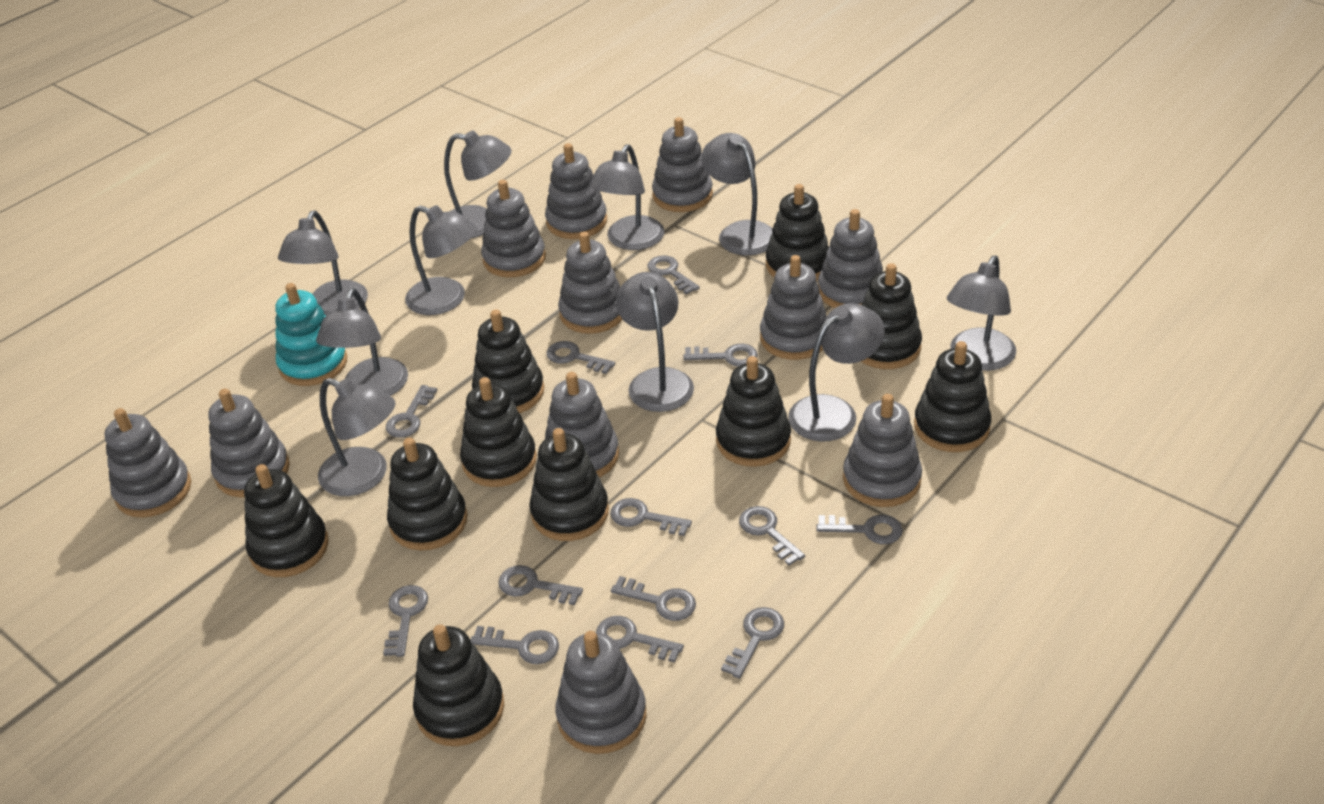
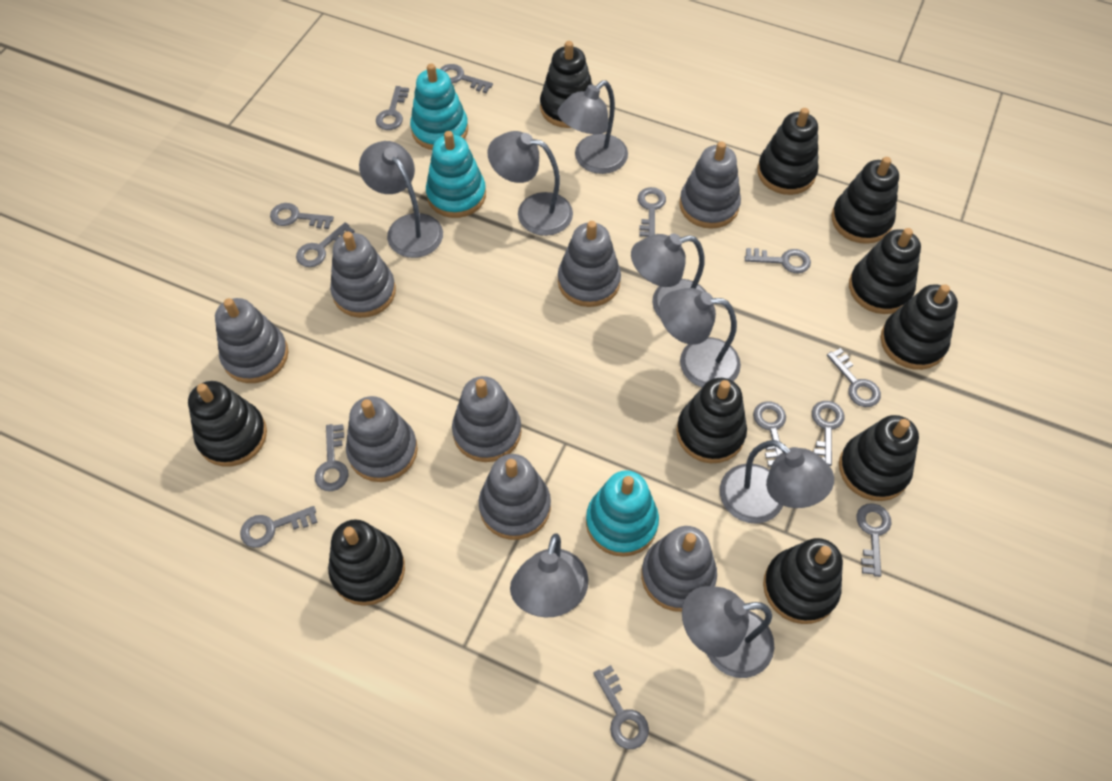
grey lamp: [278,211,368,315] [316,288,408,396] [318,378,396,496] [405,205,477,315] [444,130,512,239] [589,145,664,250] [616,272,694,412] [701,133,773,256] [788,303,885,442] [947,256,1016,371] = 10 -> [359,141,443,258] [488,131,573,236] [510,533,588,617] [557,80,628,174] [631,234,707,317] [659,288,741,388] [682,586,774,678] [720,440,834,524] = 8
grey stacking toy: [105,408,191,518] [208,389,290,497] [481,180,546,278] [545,143,607,239] [545,372,619,477] [555,631,646,754] [558,232,622,334] [652,117,713,212] [760,255,826,360] [818,209,883,308] [843,394,922,507] = 11 -> [215,298,288,383] [330,232,396,318] [346,396,418,482] [452,376,522,462] [479,454,551,540] [558,221,621,307] [641,526,717,612] [679,141,741,229] = 8
turquoise stacking toy: [275,283,347,386] = 1 -> [410,64,468,150] [426,131,486,218] [586,470,659,557] = 3

